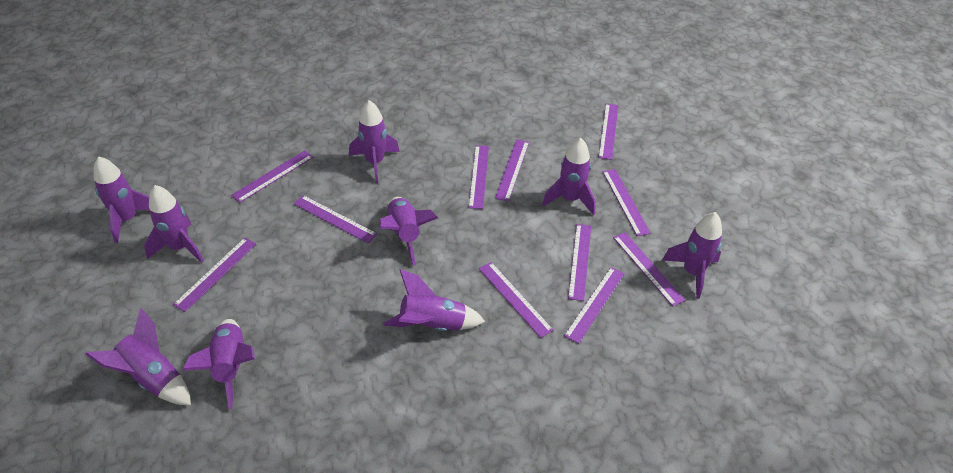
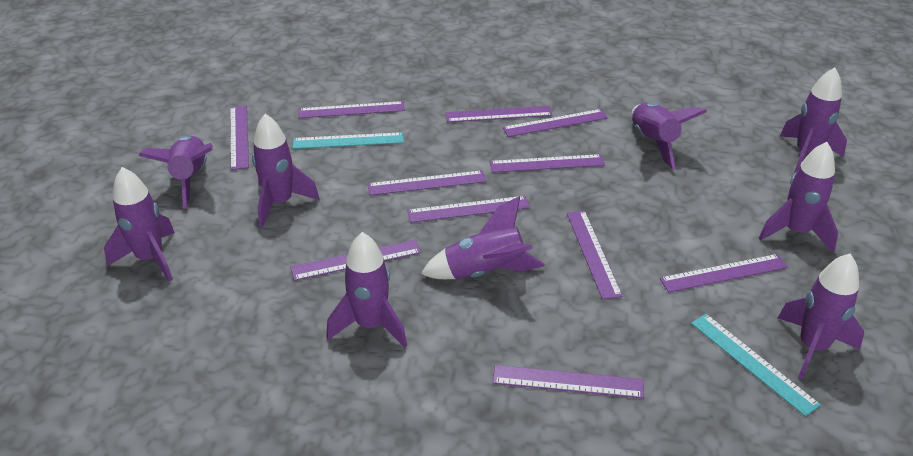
turquoise ruler: none = 0 -> [293,132,404,149] [691,314,821,417] = 2

